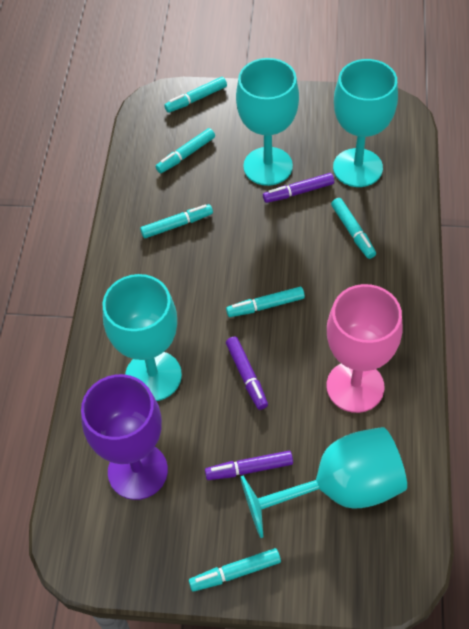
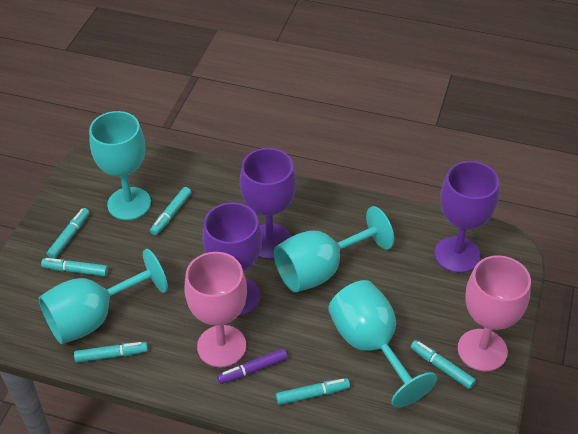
pink goblet: [327,284,403,413] = 1 -> [185,252,247,367] [458,255,531,372] = 2
purple goblet: [81,374,168,500] = 1 -> [202,202,262,316] [240,148,296,259] [435,161,499,273] = 3
purple marker: [205,451,293,480] [226,337,268,410] [263,173,334,203] = 3 -> [217,348,288,384] = 1

